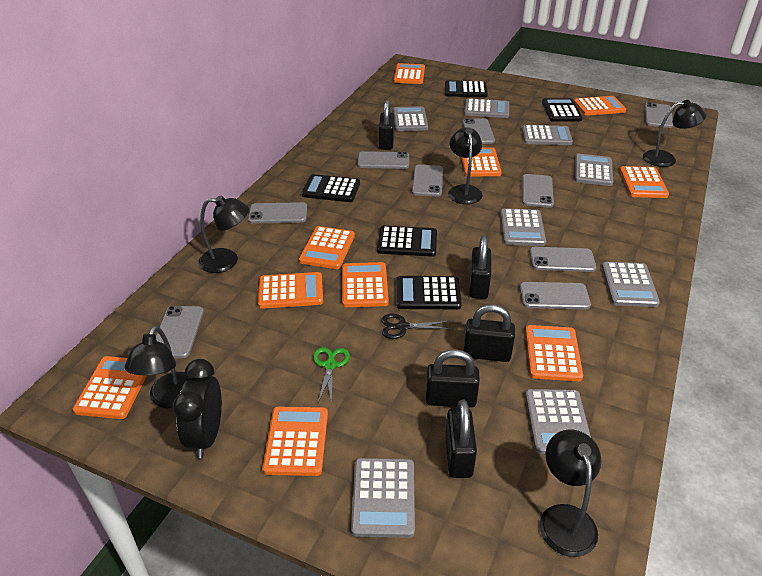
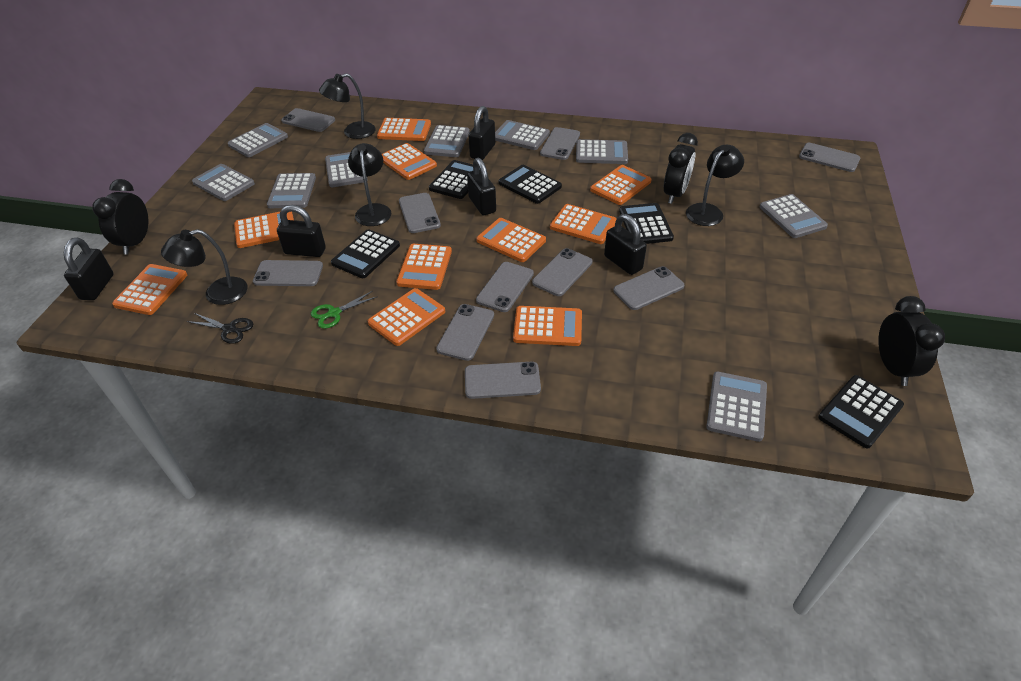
black clock: [173,359,222,458] = 1 -> [92,179,148,254] [664,133,698,204] [878,296,945,386] = 3
black lamp: [124,326,188,408] [198,196,249,273] [448,127,483,204] [540,429,602,557] [643,100,706,167] = 5 -> [161,229,247,305] [319,73,376,139] [348,143,392,226] [686,145,744,226] = 4
grey calculator: [351,458,415,538] [393,106,428,131] [464,98,509,118] [500,208,546,246] [522,125,573,145] [525,389,591,454] [575,154,613,186] [602,262,660,307] = 8 -> [192,164,255,201] [228,123,288,157] [267,173,316,208] [325,152,368,187] [424,125,470,157] [495,120,550,150] [576,139,628,164] [706,372,767,442] [759,194,828,238] = 9
grey phone: [156,306,204,358] [248,202,307,223] [357,151,409,169] [412,165,443,196] [462,118,495,144] [520,282,591,309] [522,174,554,208] [530,247,596,272] [644,102,673,128] = 9 -> [253,260,323,286] [281,108,335,132] [399,193,441,233] [436,304,494,361] [465,362,541,399] [476,262,534,312] [532,248,592,296] [540,127,580,160] [613,266,684,310] [799,143,860,172] = 10

